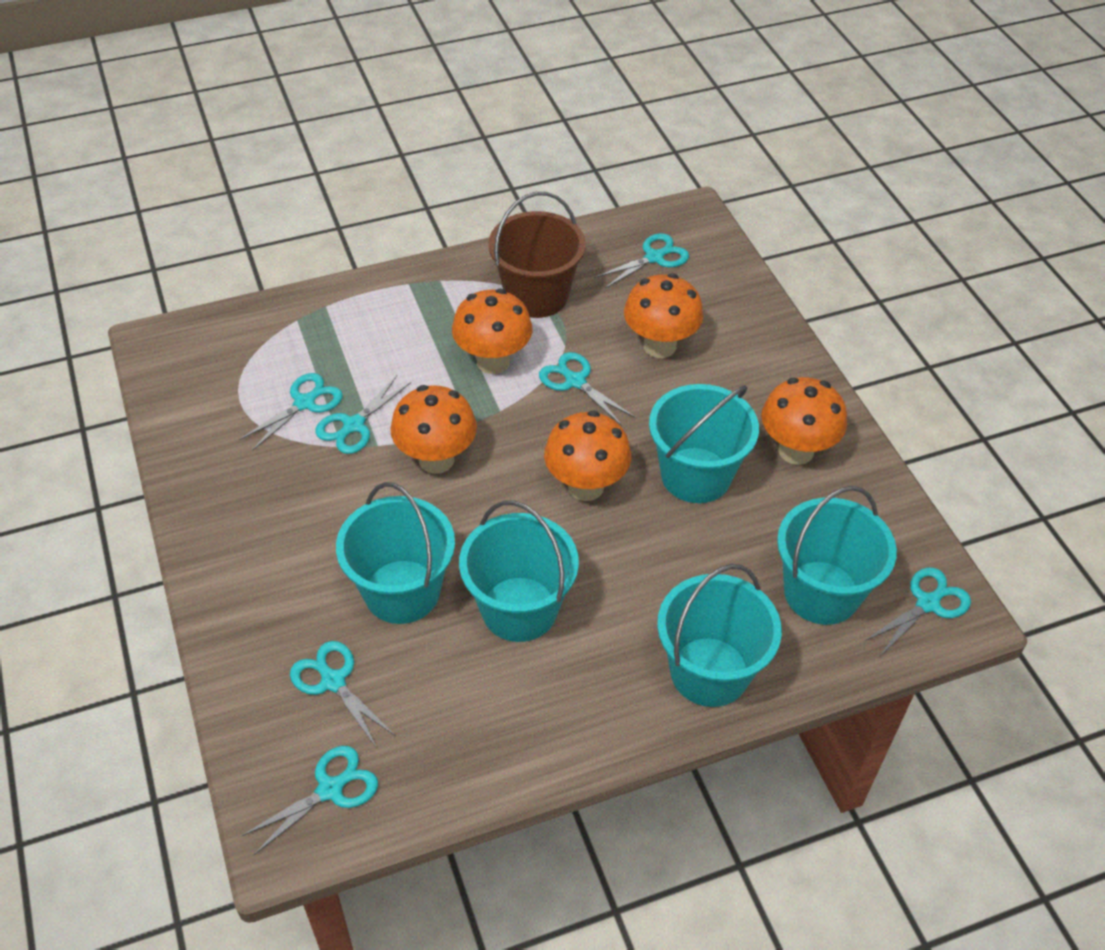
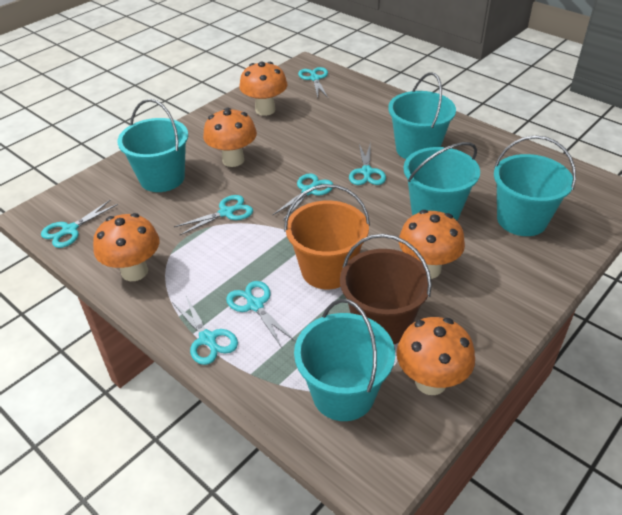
orange bucket: none = 0 -> [284,184,370,289] = 1

